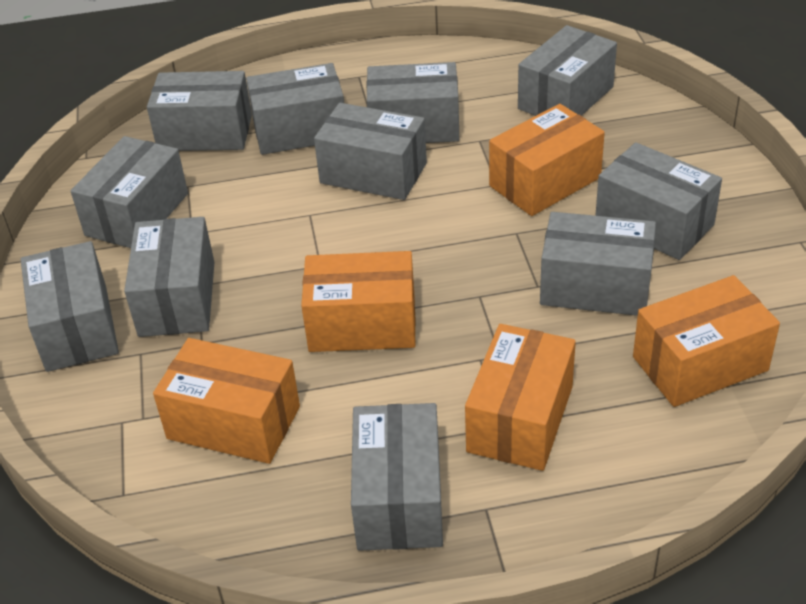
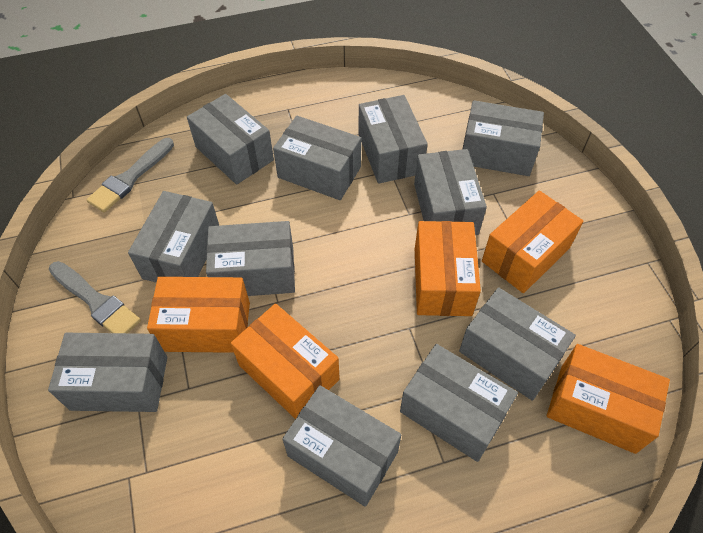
grey brush: none = 0 -> [49,261,141,333] [86,138,174,212] = 2

